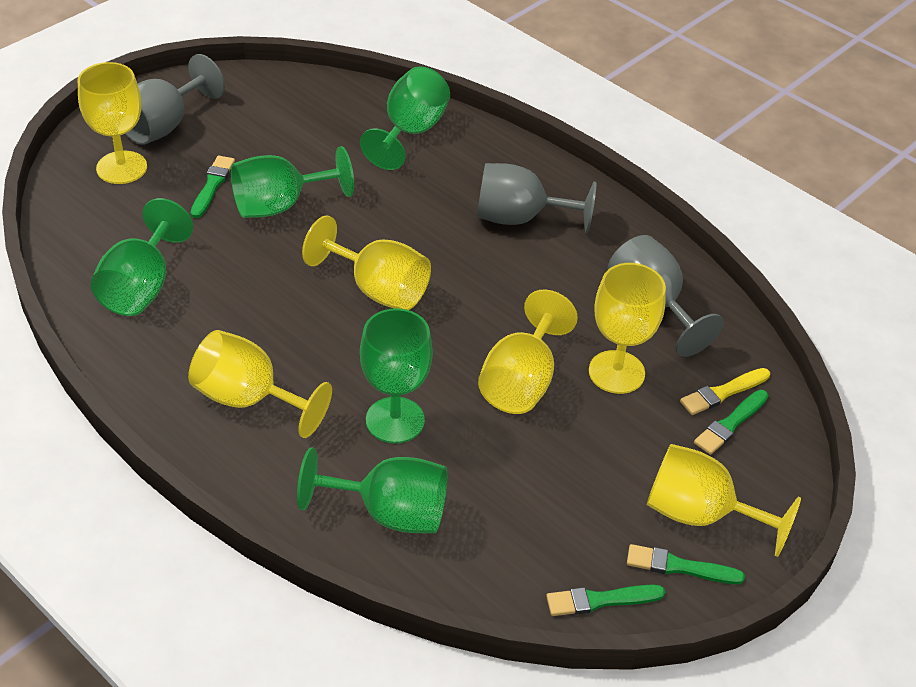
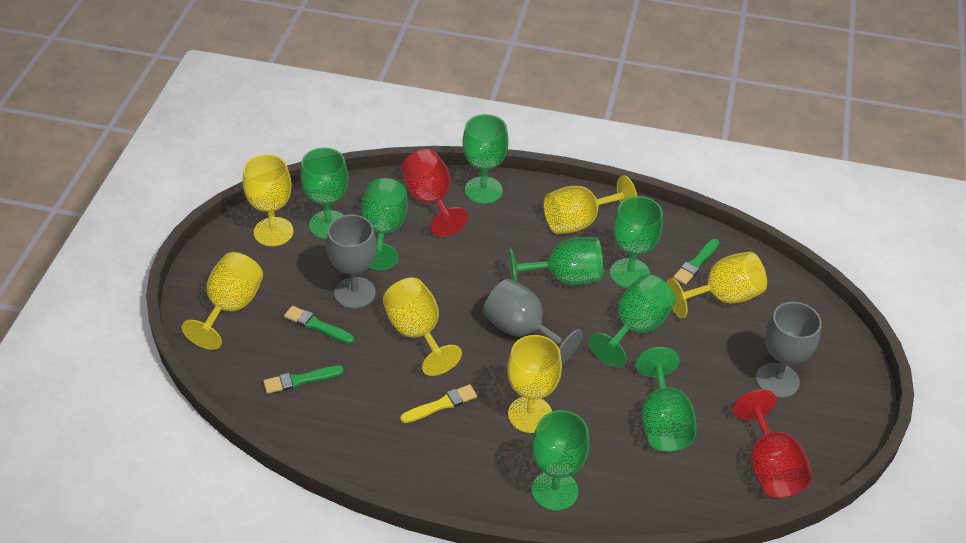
green brush: [191,156,235,218] [546,585,665,616] [627,544,745,584] [694,390,769,455] = 4 -> [263,365,344,394] [284,306,354,343] [673,239,720,285] = 3
green goblet: [91,198,193,316] [231,146,354,218] [297,447,447,533] [360,67,450,170] [360,308,433,443] = 5 -> [300,148,348,239] [361,178,408,270] [463,114,509,204] [509,237,603,285] [532,410,590,511] [589,274,676,367] [610,196,663,288] [636,347,697,452] = 8
red goblet: none = 0 -> [401,149,468,237] [733,389,812,498] = 2

